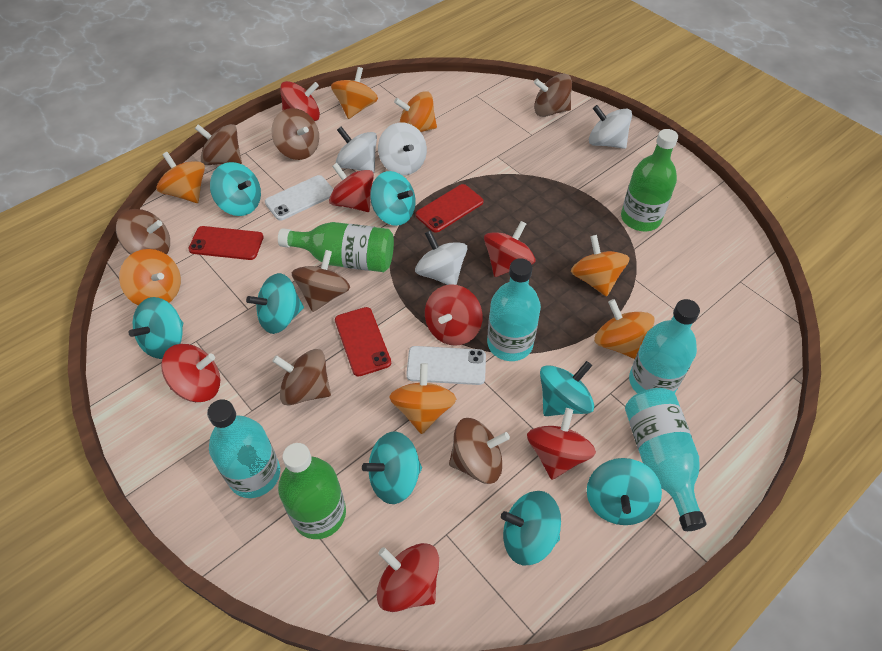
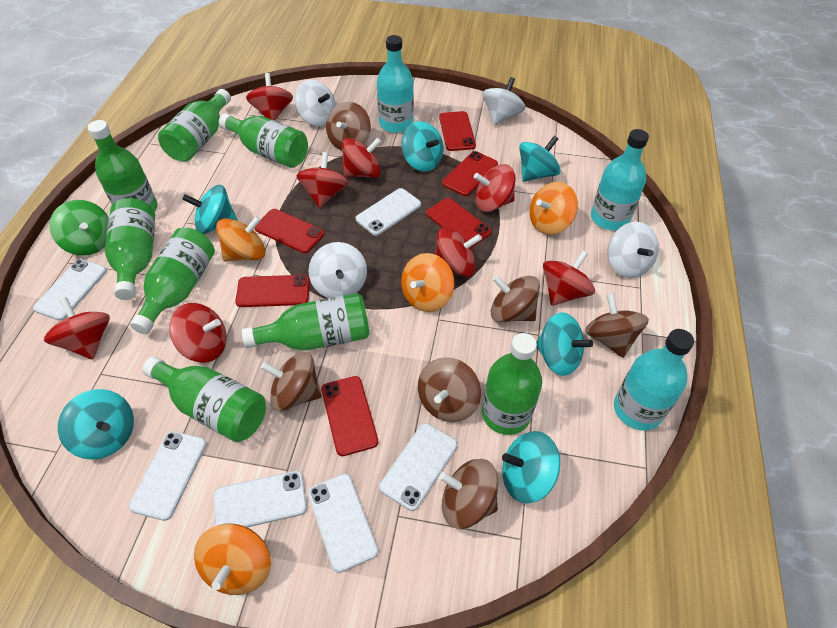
brown spinning top: [116,209,170,255] [195,124,242,165] [271,108,319,160] [272,349,331,406] [291,250,350,312] [449,418,510,484] [534,74,572,117] = 7 -> [261,352,322,411] [326,102,371,150] [418,357,481,422] [439,459,498,529] [491,275,540,322] [585,293,649,358] = 6
green bottle: [278,222,394,272] [278,443,346,539] [621,129,678,231] = 3 -> [87,120,157,212] [105,198,155,300] [130,228,215,334] [142,356,266,442] [158,89,231,162] [219,113,308,168] [242,293,370,351] [482,333,542,435] = 8
green spinning top: none = 0 -> [49,200,109,255] = 1
orange spinning top: [119,249,181,305] [156,152,205,203] [331,67,378,119] [389,363,456,434] [394,91,437,132] [571,235,630,297] [594,299,654,359] = 7 -> [194,523,271,595] [216,216,266,262] [401,253,454,312] [529,182,578,235] = 4
red phone: [188,226,264,260] [335,307,391,377] [416,184,483,233] = 3 -> [235,275,310,307] [255,209,324,253] [321,376,378,456] [426,198,491,248] [439,111,476,151] [442,151,498,196] = 6
red spinning top: [161,344,220,402] [280,81,320,121] [329,163,374,212] [377,543,439,612] [425,284,483,346] [484,221,535,277] [527,408,596,480] = 7 -> [44,297,110,360] [169,303,227,363] [246,73,293,121] [297,152,348,208] [342,138,381,178] [435,227,482,277] [474,164,515,212] [543,250,595,306] = 8
turquoise bottle: [207,399,280,498] [487,258,541,361] [625,388,706,531] [629,299,700,393] = 4 -> [377,35,414,133] [591,129,649,230] [614,329,694,431] = 3
turquoise spinning top: [129,297,183,359] [210,162,261,216] [246,273,304,334] [362,432,422,504] [370,171,416,226] [501,491,561,566] [540,361,594,416] [587,458,662,525] = 8 -> [58,389,134,459] [182,185,238,234] [401,121,443,172] [502,431,560,503] [519,136,561,182] [536,312,593,376] = 6
white phone: [265,175,333,221] [406,346,486,385] = 2 -> [33,259,107,321] [129,431,207,521] [214,471,307,527] [308,474,378,573] [356,188,421,236] [379,423,458,511] = 6

